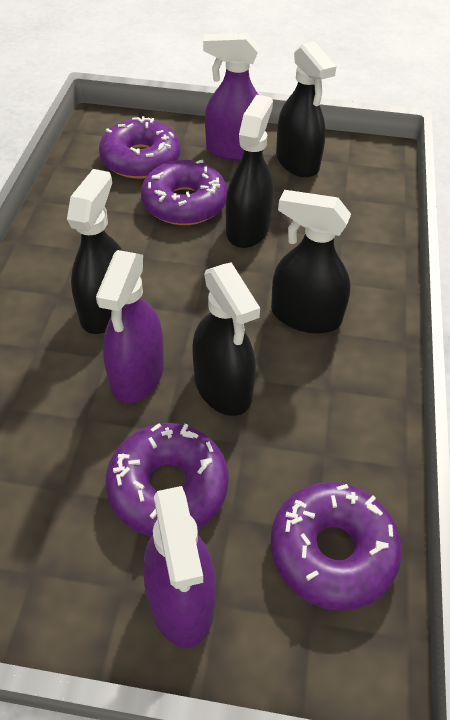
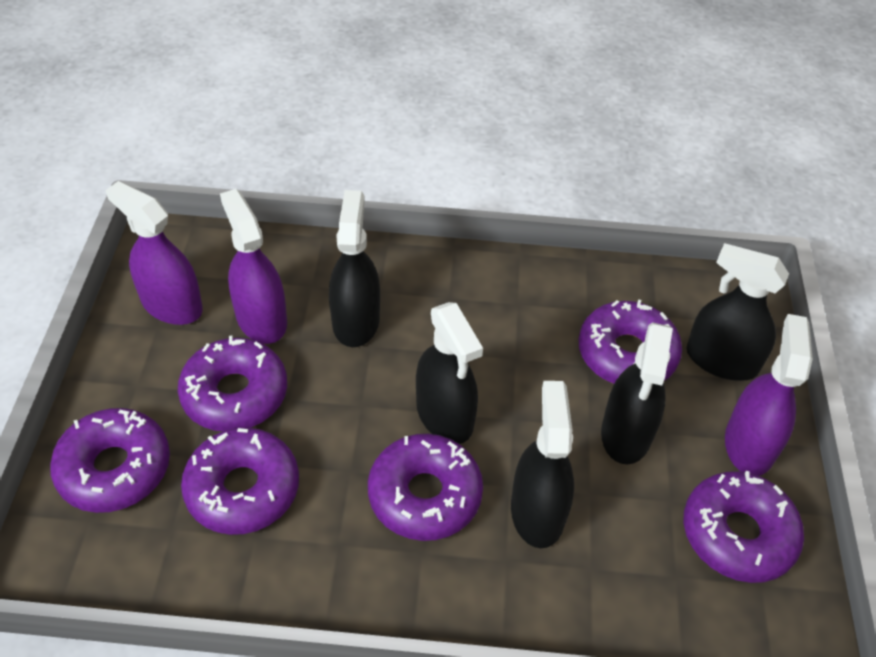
purple donut: [99,116,181,179] [106,423,229,537] [141,160,227,225] [270,482,402,611] = 4 -> [50,408,170,513] [178,336,287,431] [181,428,299,535] [368,434,483,541] [579,299,682,384] [684,471,804,583] = 6

